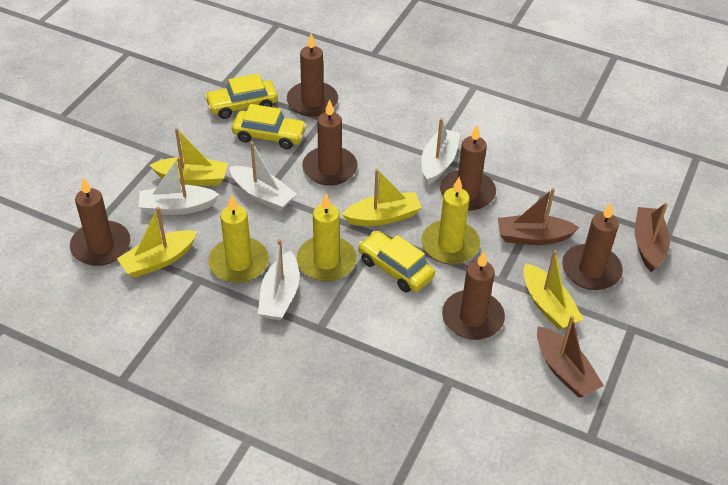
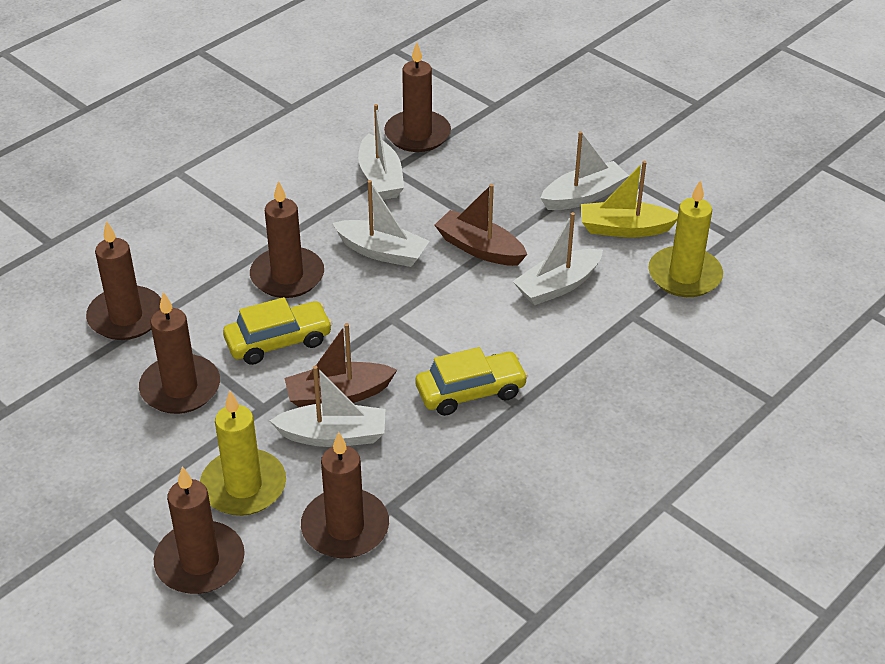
brown boat: [498,188,580,245] [537,316,604,398] [635,202,670,272] = 3 -> [284,323,397,407] [435,184,527,266] = 2
white boat: [139,157,220,215] [230,141,296,211] [258,239,299,320] [421,118,460,185] = 4 -> [270,366,385,447] [333,180,430,267] [358,104,404,200] [513,212,603,305] [541,131,629,210] = 5
yellow boat: [117,207,198,278] [150,128,228,186] [342,169,422,226] [524,250,583,330] = 4 -> [581,161,678,238] = 1
yellow candle: [208,195,269,283] [297,194,356,281] [421,177,480,264] = 3 -> [200,391,286,516] [648,180,723,297] = 2
yellow car: [205,74,278,119] [232,104,307,149] [358,231,435,293] = 3 -> [223,297,333,365] [415,347,528,416] = 2

